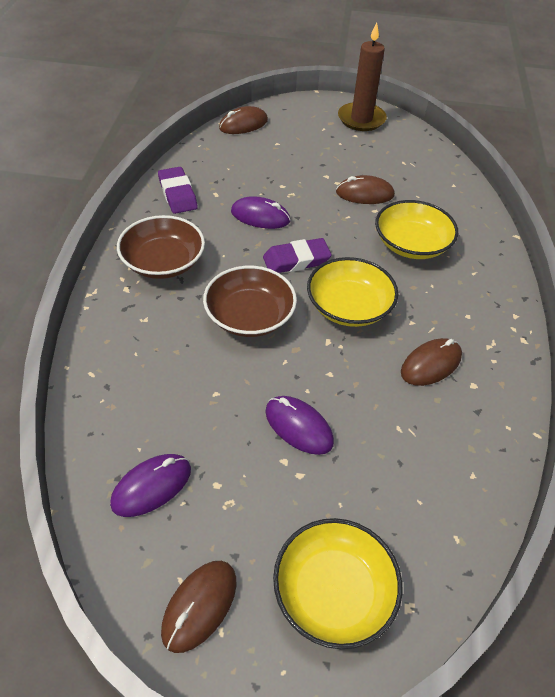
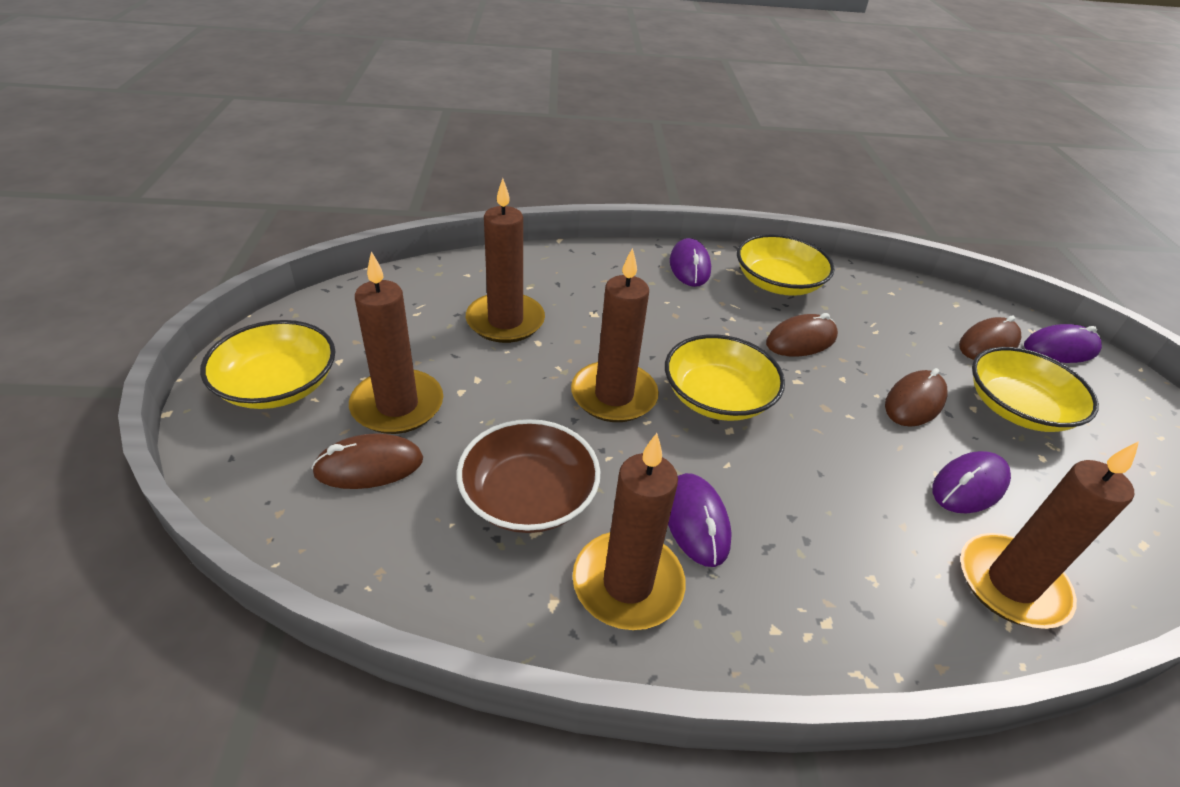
brown bowl: [117,215,205,279] [203,266,297,337] = 2 -> [457,419,600,533] = 1
brown candle: [338,22,387,131] = 1 -> [349,251,443,434] [466,178,545,343] [571,247,659,422] [572,433,686,630] [960,441,1139,629] = 5
purple eraser: [158,167,198,214] [263,238,332,273] = 2 -> none = 0
purple mouse: [110,454,191,517] [231,196,290,229] [265,396,334,455] = 3 -> [668,473,732,567] [670,238,711,287] [932,451,1011,514] [1024,324,1102,363] = 4
yellow bowl: [273,518,402,649] [307,257,398,327] [375,200,458,259] = 3 -> [200,320,335,409] [665,334,785,421] [737,234,835,296] [972,347,1099,432] = 4

